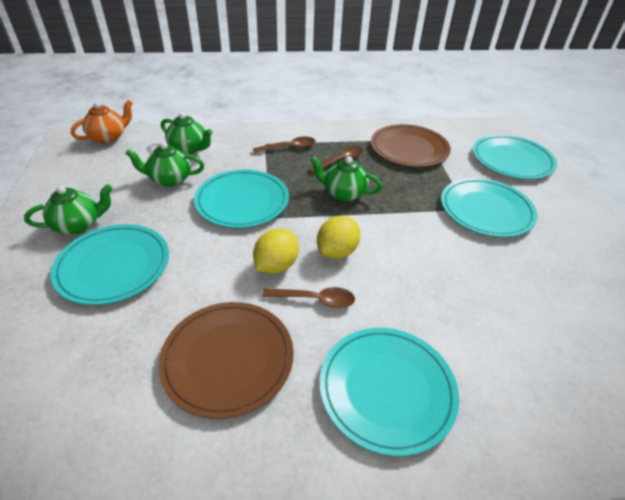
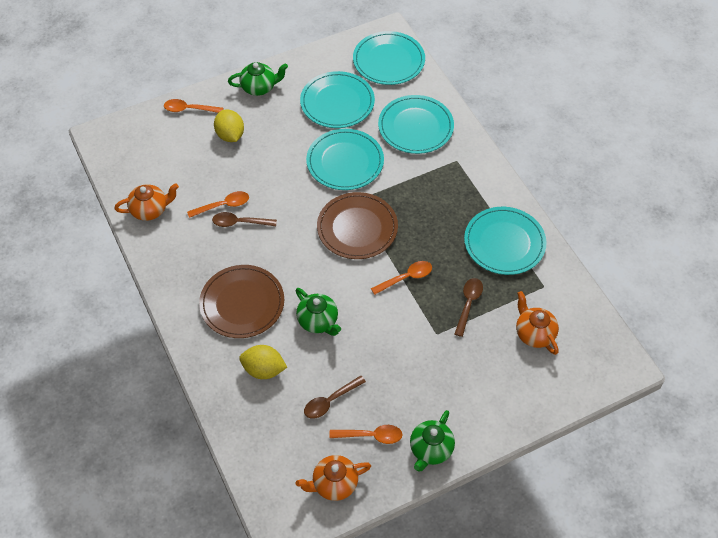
green teapot: [24,184,113,235] [125,142,204,187] [161,113,212,155] [310,156,383,201] = 4 -> [228,62,288,96] [295,288,341,336] [410,410,455,472] = 3
orange spoon: none = 0 -> [164,99,223,113] [187,191,249,218] [329,425,402,444] [371,261,432,295] = 4
orange teapot: [71,100,133,143] = 1 -> [114,183,179,221] [296,455,371,501] [516,291,559,355] = 3

